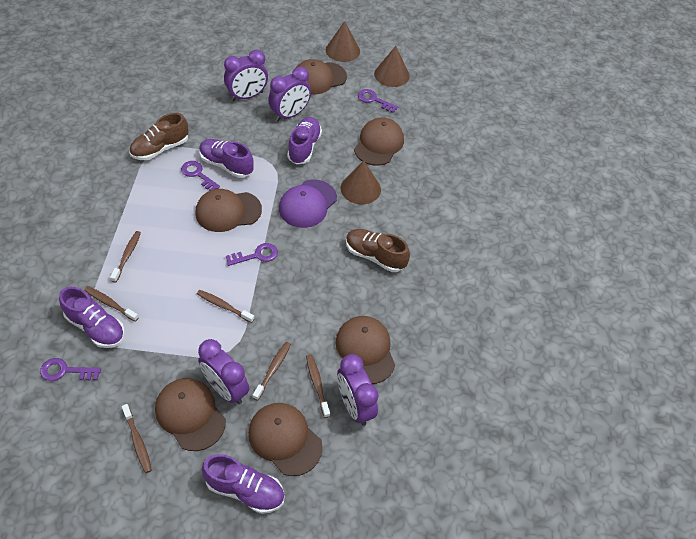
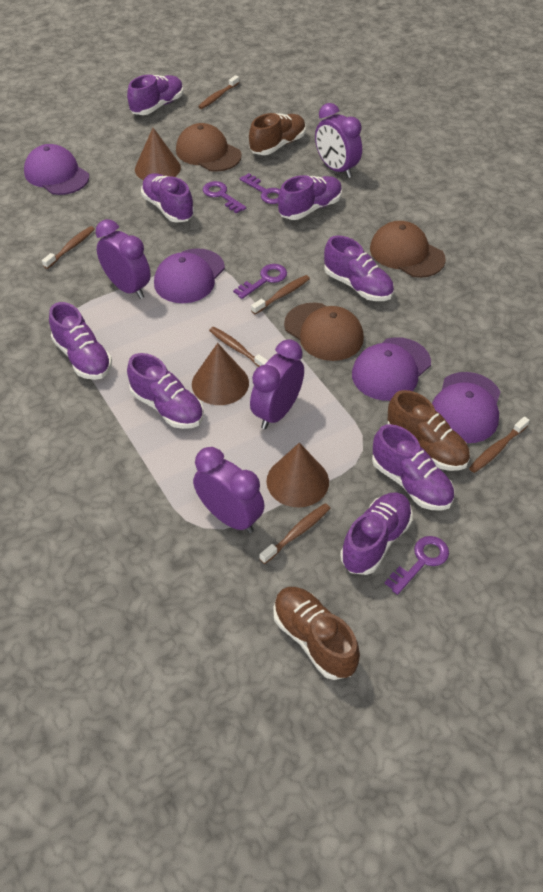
brown cap: [155,378,226,451] [195,189,262,232] [248,403,323,476] [297,59,347,95] [335,316,395,384] [354,117,404,166] = 6 -> [176,123,242,172] [284,302,364,361] [370,221,446,278] = 3
brown shoe: [129,113,188,160] [346,229,410,272] = 2 -> [249,113,306,155] [273,587,360,680] [387,390,470,471] = 3
purple cap: [279,180,337,228] = 1 -> [24,144,89,195] [154,248,225,303] [352,337,431,401] [432,372,500,443] = 4
purple shoe: [59,287,125,348] [199,139,254,178] [202,454,285,514] [287,117,322,165] = 4 -> [49,302,112,380] [127,75,183,115] [127,353,204,429] [141,173,194,223] [278,175,342,220] [324,236,394,301] [340,492,413,575] [372,424,454,511] = 8

